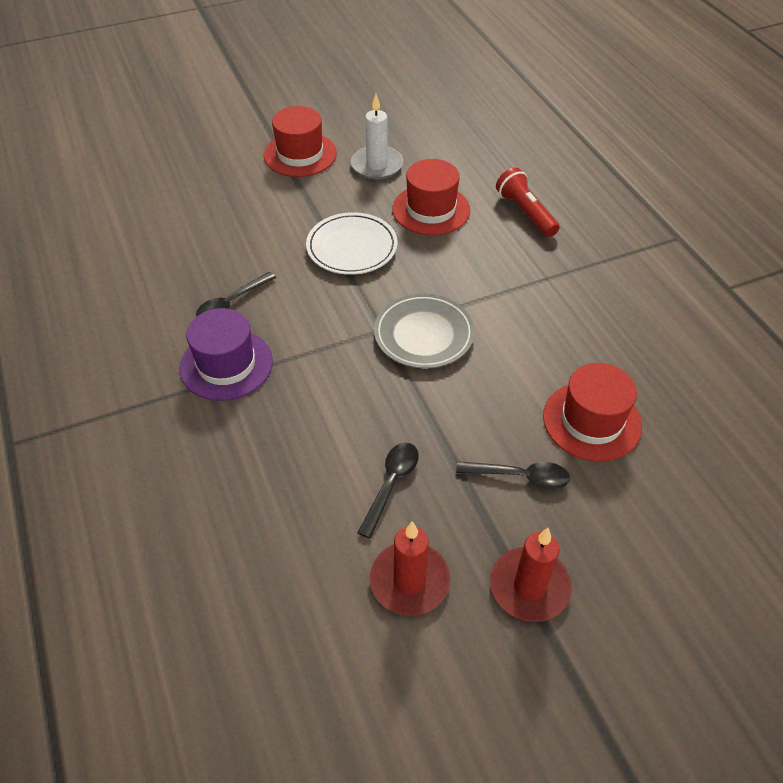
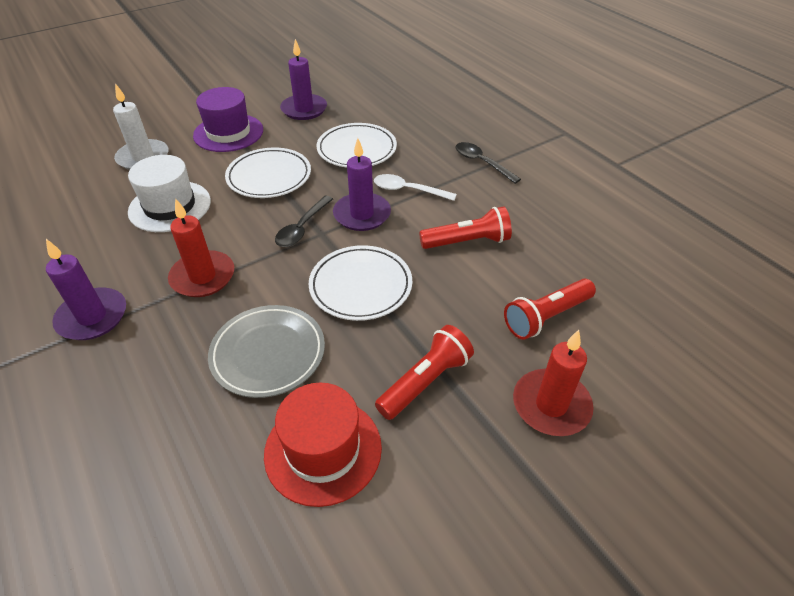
black spoon: [196,272,276,317] [357,443,419,539] [456,461,570,489] = 3 -> [275,196,333,247] [455,142,521,184] = 2
purple candle: none = 0 -> [46,239,126,340] [280,39,327,120] [333,138,391,231] = 3
red flashlight: [496,168,560,237] = 1 -> [375,325,474,420] [419,206,512,249] [504,279,596,340] = 3
red hat: [264,106,337,177] [392,159,470,235] [543,363,642,462] = 3 -> [264,383,382,507] = 1
white hat: none = 0 -> [128,155,211,232] = 1
white plate: [306,212,397,275] = 1 -> [225,148,311,198] [308,245,412,321] [316,123,397,168] = 3
white spoon: none = 0 -> [374,174,457,201] = 1

